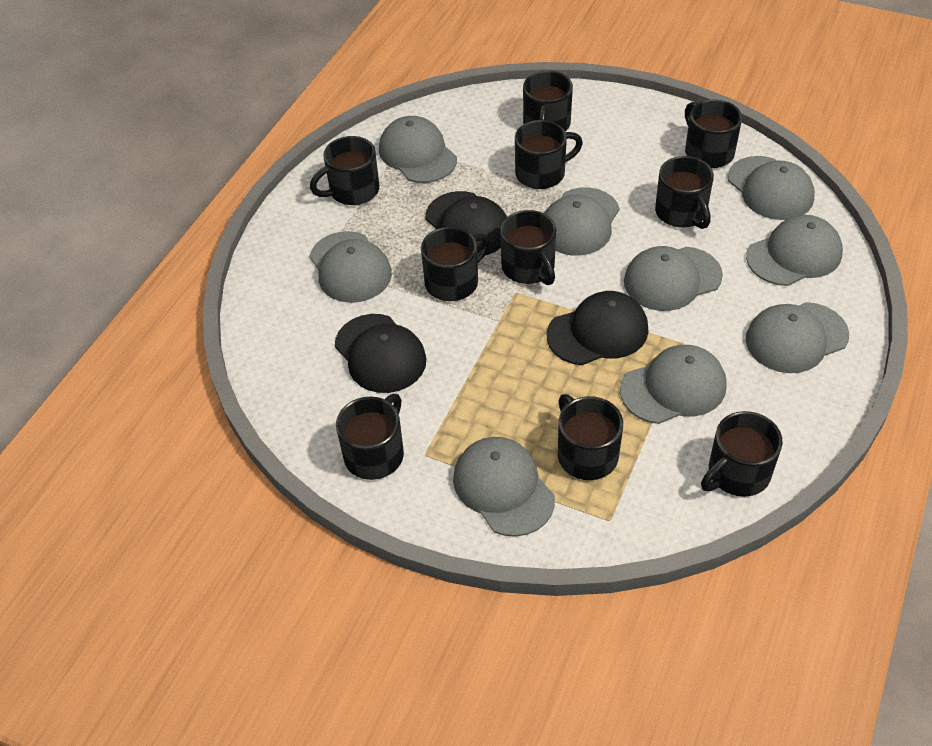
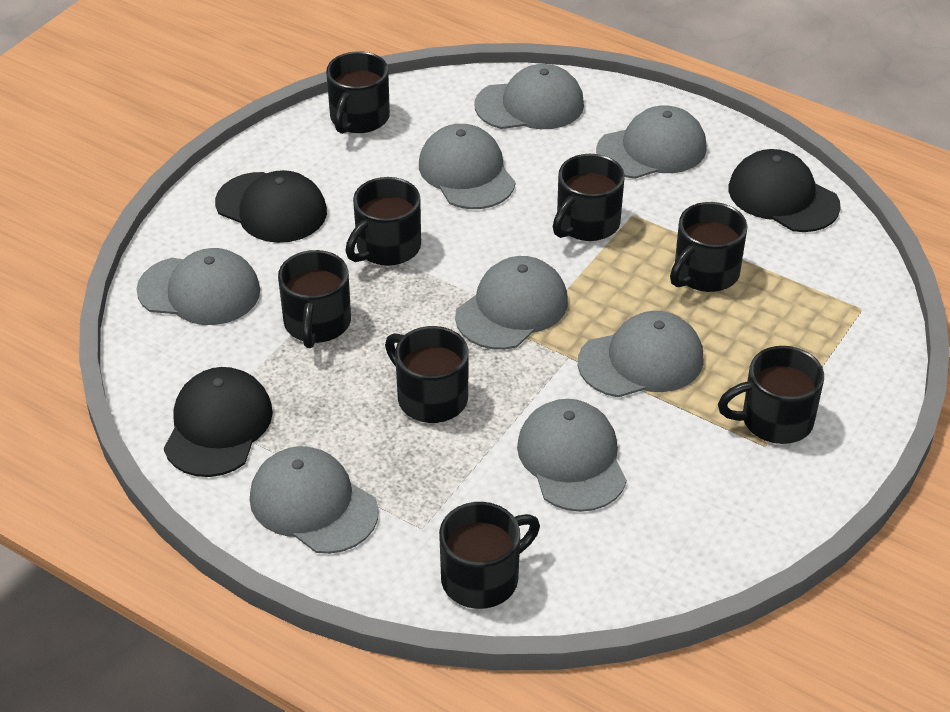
black mug: [310,136,379,205] [336,394,404,480] [421,227,490,301] [500,210,556,285] [515,120,583,189] [523,71,573,131] [558,394,623,480] [655,156,714,229] [685,100,742,168] [701,411,783,497] = 10 -> [278,250,351,348] [326,51,390,134] [346,177,421,266] [385,326,469,423] [439,502,540,609] [553,154,625,241] [670,202,748,292] [718,346,824,444] = 8
grey cap: [309,231,392,303] [379,116,457,183] [453,437,555,537] [544,187,620,256] [620,345,727,424] [624,246,723,311] [728,156,815,220] [746,215,843,286] [746,302,849,373] = 9 -> [136,248,260,325] [250,446,379,554] [419,124,516,209] [455,256,568,350] [474,64,584,129] [517,399,627,512] [578,311,704,397] [596,105,707,179] = 8

